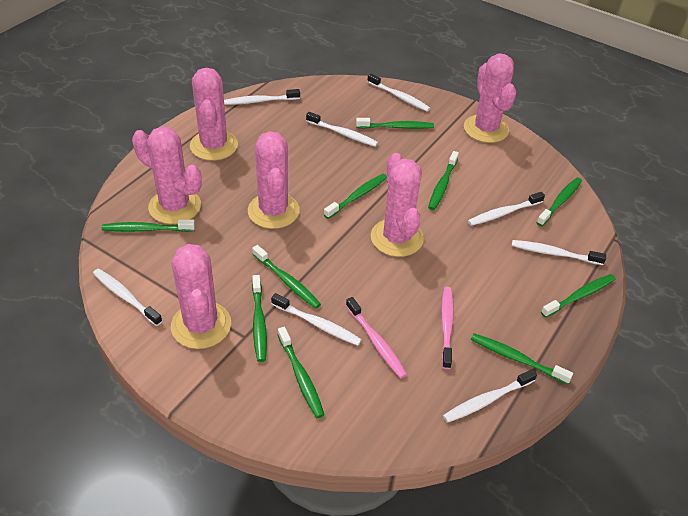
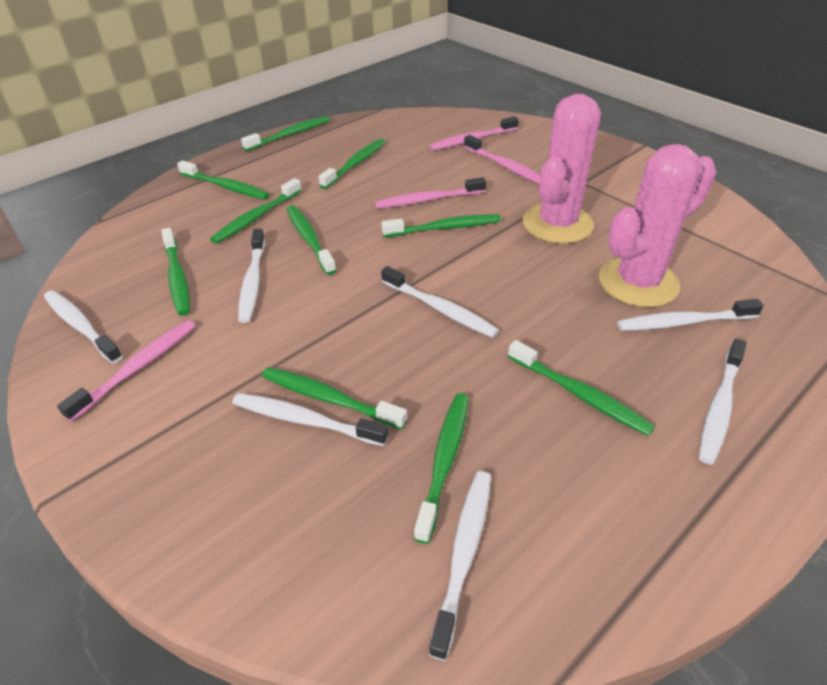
pink cactus: [132,126,202,224] [171,244,231,349] [190,68,238,161] [248,131,300,229] [371,153,424,257] [464,54,516,143] = 6 -> [523,94,601,244] [599,144,716,307] = 2
pink toothbrush: [346,297,407,378] [441,287,454,369] = 2 -> [57,320,196,422] [375,177,486,209] [429,116,519,151] [464,135,541,184] = 4
white toothbrush: [93,268,162,326] [224,89,300,105] [271,293,362,346] [306,112,378,147] [367,73,430,112] [443,369,537,423] [468,192,545,226] [511,240,606,265] = 8 -> [44,290,123,364] [232,393,388,446] [238,229,265,323] [381,266,499,338] [429,471,491,661] [617,299,764,331] [699,339,747,465] = 7

